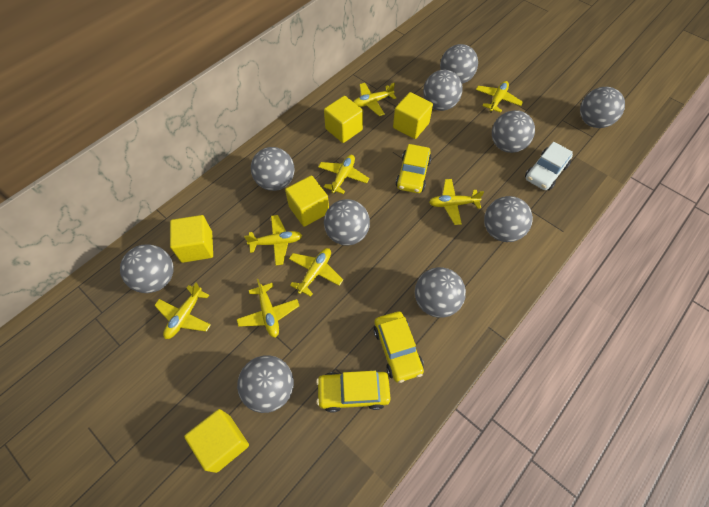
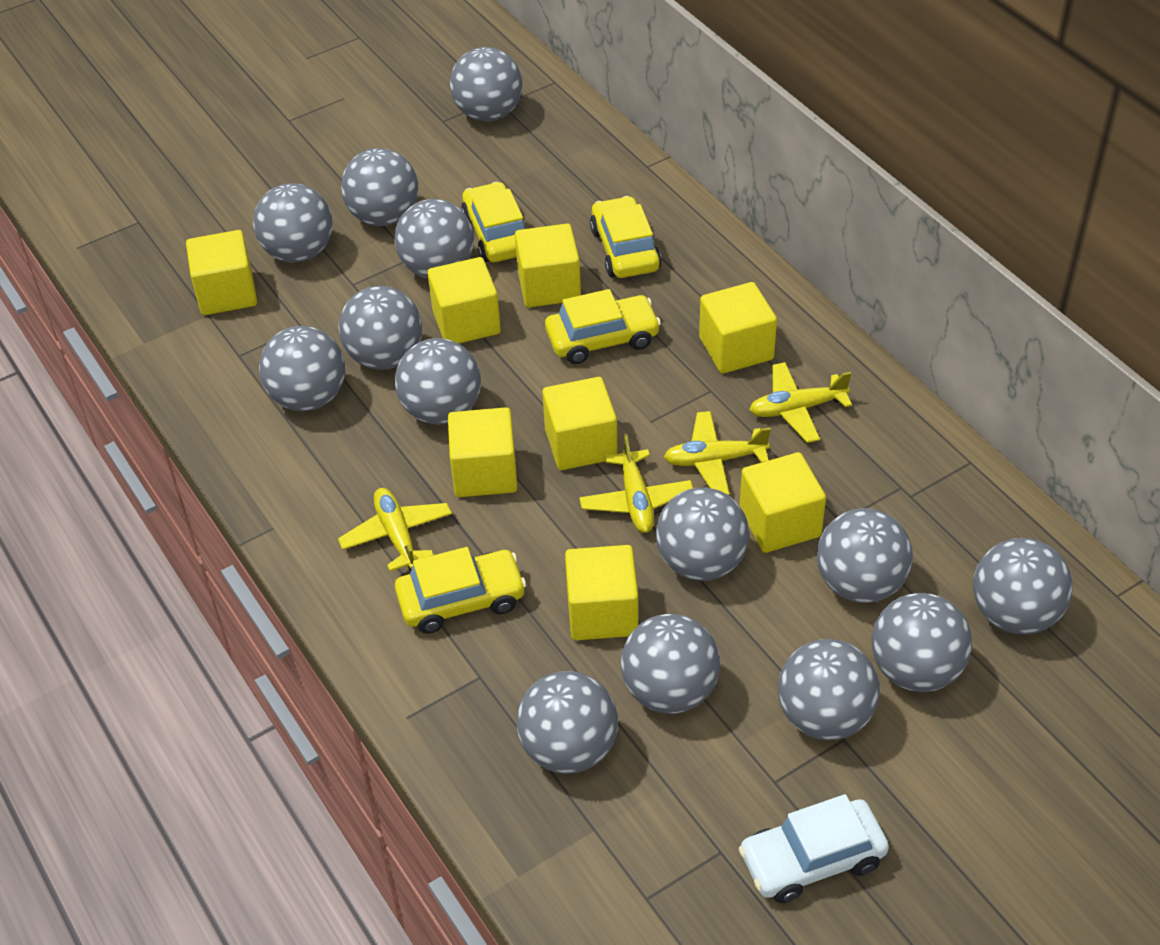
grey ball: [120,244,174,293] [237,355,294,413] [251,147,294,191] [324,199,370,246] [415,267,466,318] [423,70,463,111] [440,44,478,84] [484,196,533,242] [492,110,535,153] [580,87,625,128] = 10 -> [253,183,332,263] [259,326,345,411] [338,286,422,370] [341,148,418,226] [394,199,474,278] [395,338,481,424] [450,47,522,121] [516,671,618,774] [621,614,720,714] [656,487,749,581] [778,639,880,740] [817,508,913,603] [871,593,972,692] [973,538,1073,634] = 14
yellow car: [316,370,391,413] [373,311,424,383] [396,144,431,193] = 3 -> [395,547,526,634] [461,182,525,262] [545,289,661,364] [590,196,661,278] = 4
yellow cube: [170,215,213,263] [184,409,249,473] [285,175,329,227] [324,96,363,143] [393,92,433,139] = 5 -> [186,230,257,315] [428,257,501,344] [448,407,518,497] [515,224,581,308] [542,377,618,470] [565,545,639,640] [699,282,777,374] [740,452,826,553] = 8
yellow plane: [154,282,211,339] [237,279,299,338] [244,215,302,266] [289,248,343,297] [318,155,370,194] [353,83,396,116] [429,179,484,225] [476,81,523,113] = 8 -> [338,488,452,571] [579,434,693,533] [664,411,771,495] [749,362,852,443] = 4

